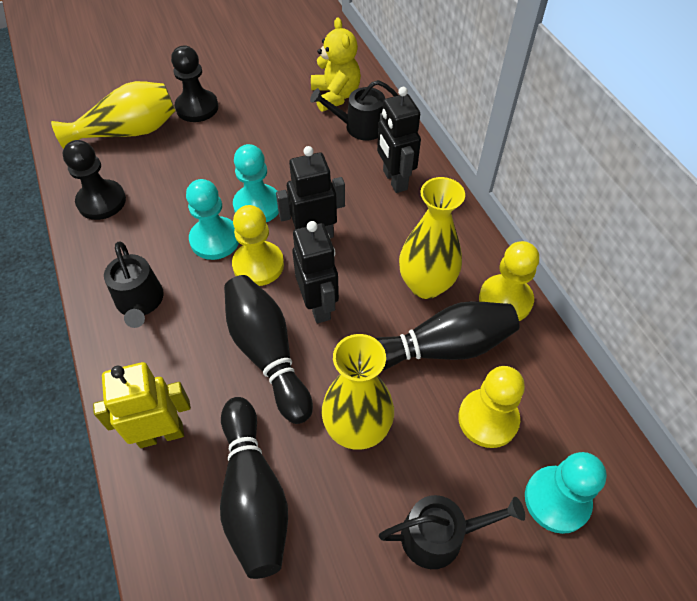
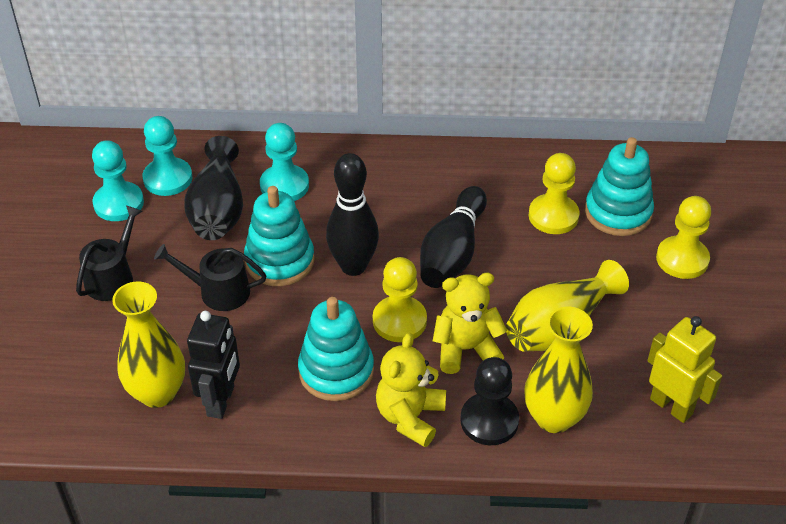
black bowling pin: [220,397,288,579] [224,275,313,424] [375,301,519,371] = 3 -> [326,153,379,276] [420,186,487,288] = 2
black pawn: [63,140,126,220] [171,46,218,122] = 2 -> [460,357,519,445] = 1
black robot: [276,146,345,238] [292,221,339,323] [377,87,421,193] = 3 -> [187,311,240,419] = 1
black vase: none = 0 -> [184,136,243,240] = 1
black watering can: [104,241,164,328] [310,80,398,140] [379,495,525,569] = 3 -> [76,206,142,301] [154,244,267,311] = 2
turquoise stacking toy: none = 0 -> [244,186,315,286] [298,297,374,401] [585,137,654,236] = 3
yellow teddy bear: [311,18,361,112] = 1 -> [376,333,446,447] [433,273,507,374] = 2

